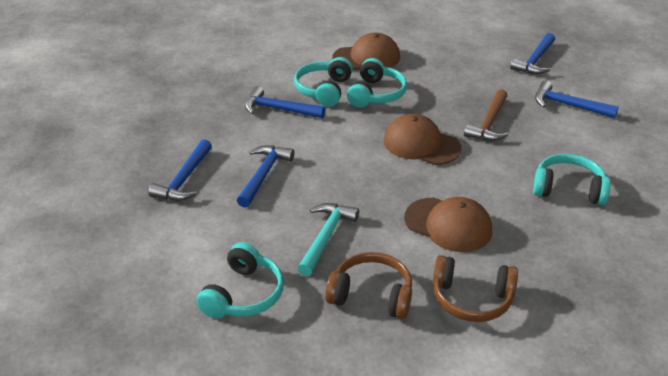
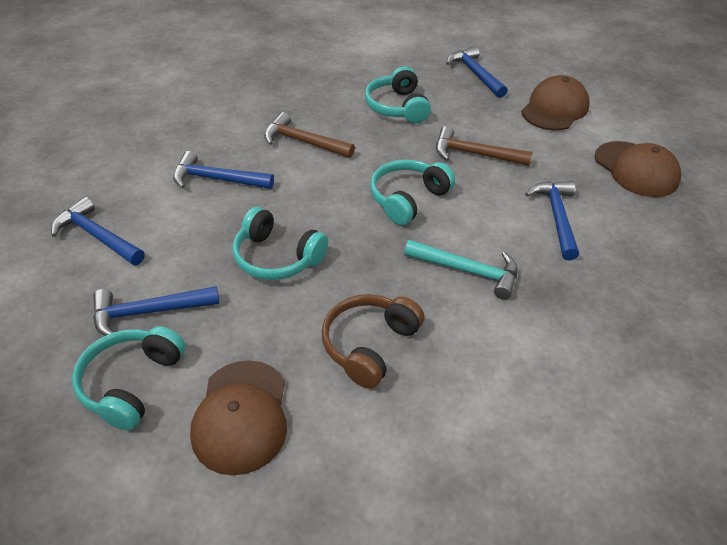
brown hammer: [464,89,508,141] = 1 -> [264,112,355,158] [436,126,532,166] = 2
brown headphones: [325,252,412,319] [433,255,518,322] = 2 -> [322,294,425,389] = 1

